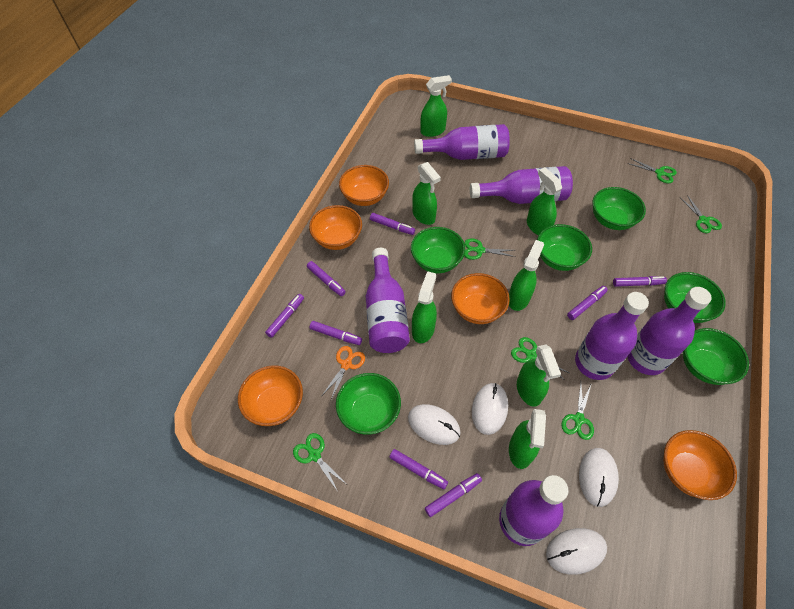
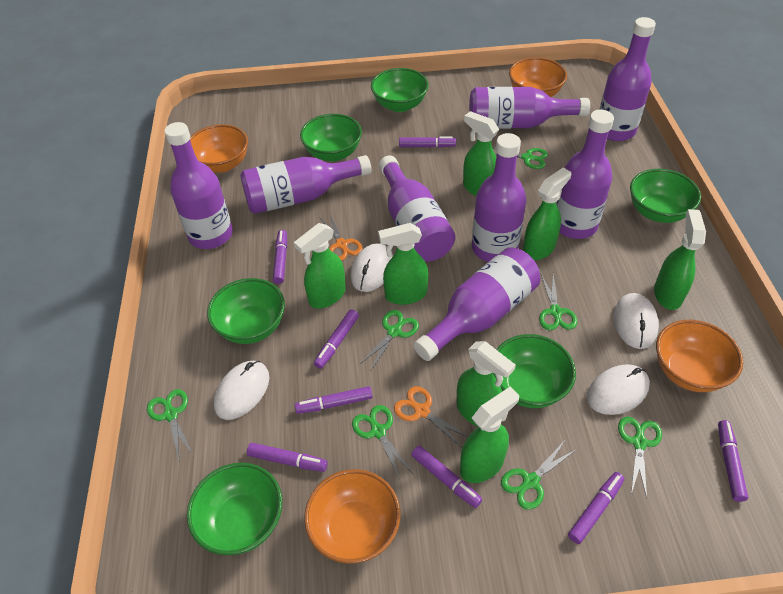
green scissors: [293,433,346,490] [464,239,516,260] [511,337,569,380] [561,383,594,440] [627,158,677,183] [680,195,722,233] = 6 -> [147,389,193,460] [352,405,413,481] [359,310,419,370] [492,147,548,169] [501,442,577,510] [539,274,577,330] [618,417,662,498] = 7
orange bowl: [238,365,303,426] [309,205,362,250] [339,165,389,206] [451,273,510,324] [663,430,737,500] = 5 -> [190,124,248,173] [304,469,401,564] [509,57,567,97] [656,320,743,392] = 4
orange scissors: [322,346,365,400] = 1 -> [319,215,363,261] [394,386,469,448] = 2
purple bottle: [366,248,410,353] [414,124,510,160] [470,166,573,204] [499,475,569,546] [575,292,649,380] [627,287,712,375] = 6 -> [165,122,233,249] [240,155,371,214] [379,155,455,262] [414,247,540,361] [469,87,590,129] [472,133,526,262] [556,110,614,239] [599,17,656,141] = 8

